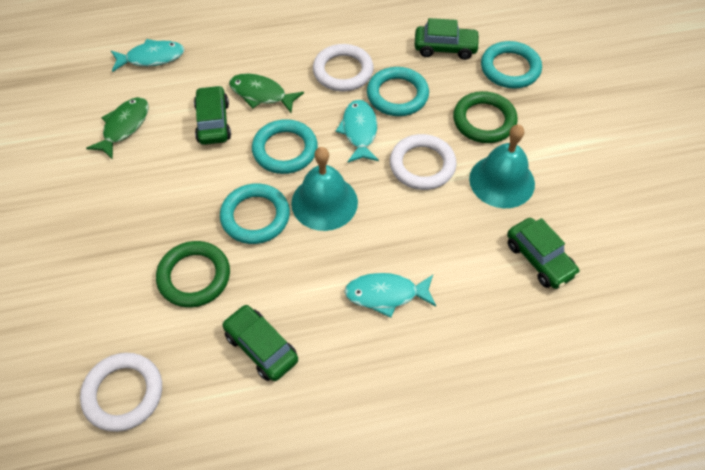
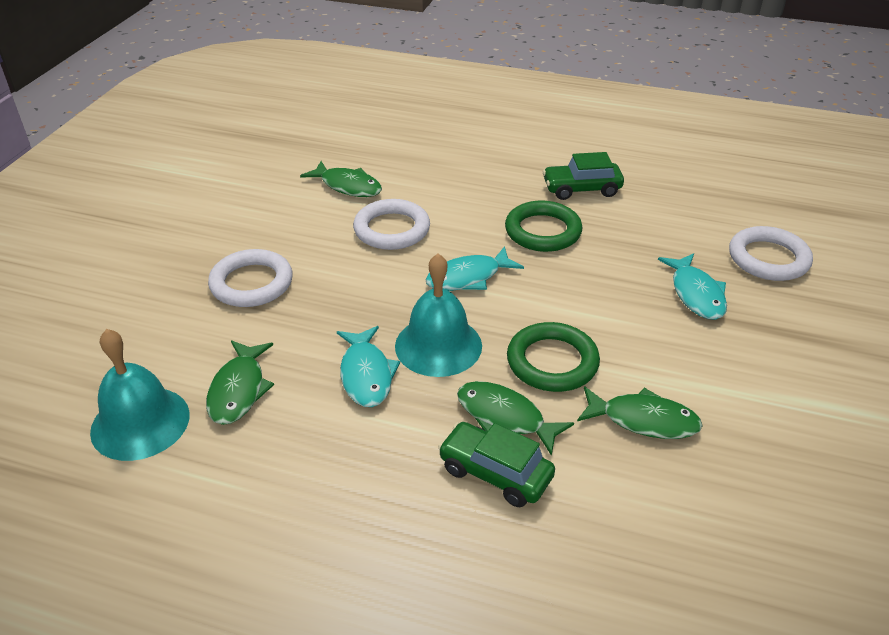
green car: [194,85,231,145] [222,304,298,381] [414,18,480,60] [507,218,580,289] = 4 -> [438,422,555,507] [543,152,624,200] = 2
green fish: [86,97,149,159] [229,73,304,113] = 2 -> [206,340,274,425] [300,161,382,197] [457,381,574,456] [577,386,703,439] = 4
turquoise ring: [220,183,290,244] [252,119,318,174] [367,67,429,116] [481,41,542,89] = 4 -> none = 0

